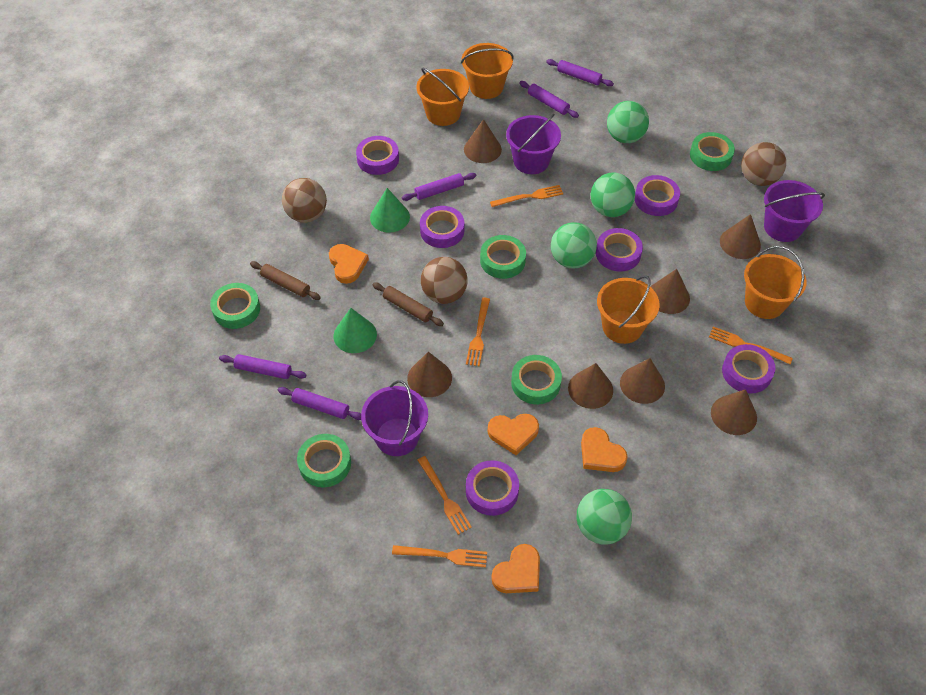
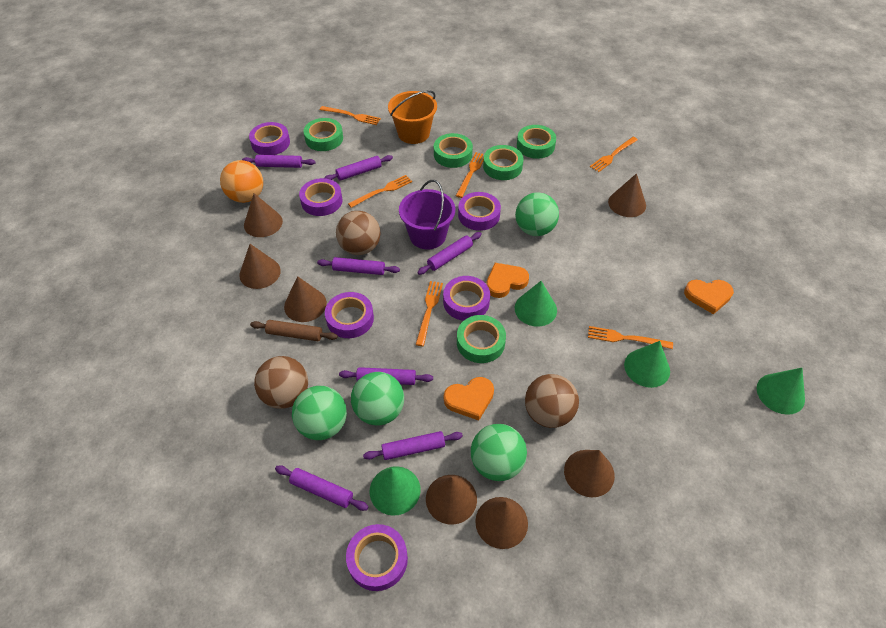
brown rolling pin: [250,261,321,300] [372,282,444,326] = 2 -> [250,320,338,341] = 1
green cone: [333,308,377,353] [370,188,410,233] = 2 -> [370,466,421,516] [515,281,557,327] [624,341,670,388] [757,368,805,415] = 4
orange ball: none = 0 -> [220,160,263,203] = 1
orange bucket: [416,68,469,126] [461,43,514,99] [597,275,660,344] [744,246,807,319] = 4 -> [388,90,437,144] = 1
orange fork: [392,545,487,567] [417,456,472,535] [466,298,490,366] [490,185,563,207] [709,327,793,364] = 5 -> [320,106,381,125] [348,175,412,208] [416,281,443,346] [456,152,484,198] [588,326,673,349] [590,137,638,172] = 6
orange heart: [329,244,369,284] [488,414,539,455] [491,544,540,593] [581,427,628,472] = 4 -> [444,377,494,421] [486,263,529,298] [684,280,734,315] = 3
purple bucket: [361,380,428,456] [506,113,561,174] [764,180,825,242] = 3 -> [399,180,455,249] = 1
purple rolling pin: [219,354,306,379] [277,387,361,420] [402,173,476,201] [519,81,579,118] [546,59,614,86] = 5 -> [242,155,315,168] [275,466,368,511] [317,257,400,275] [324,155,393,181] [339,367,433,385] [363,431,463,460] [417,232,482,275] = 7

